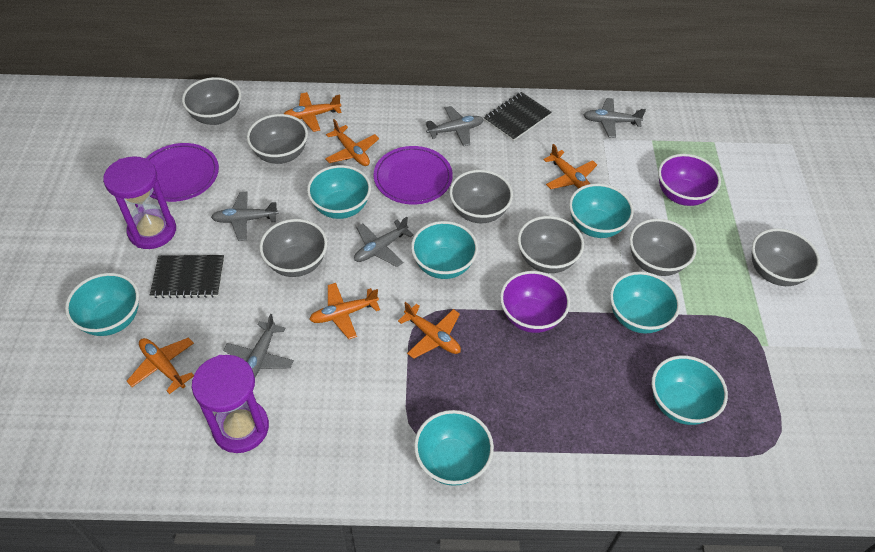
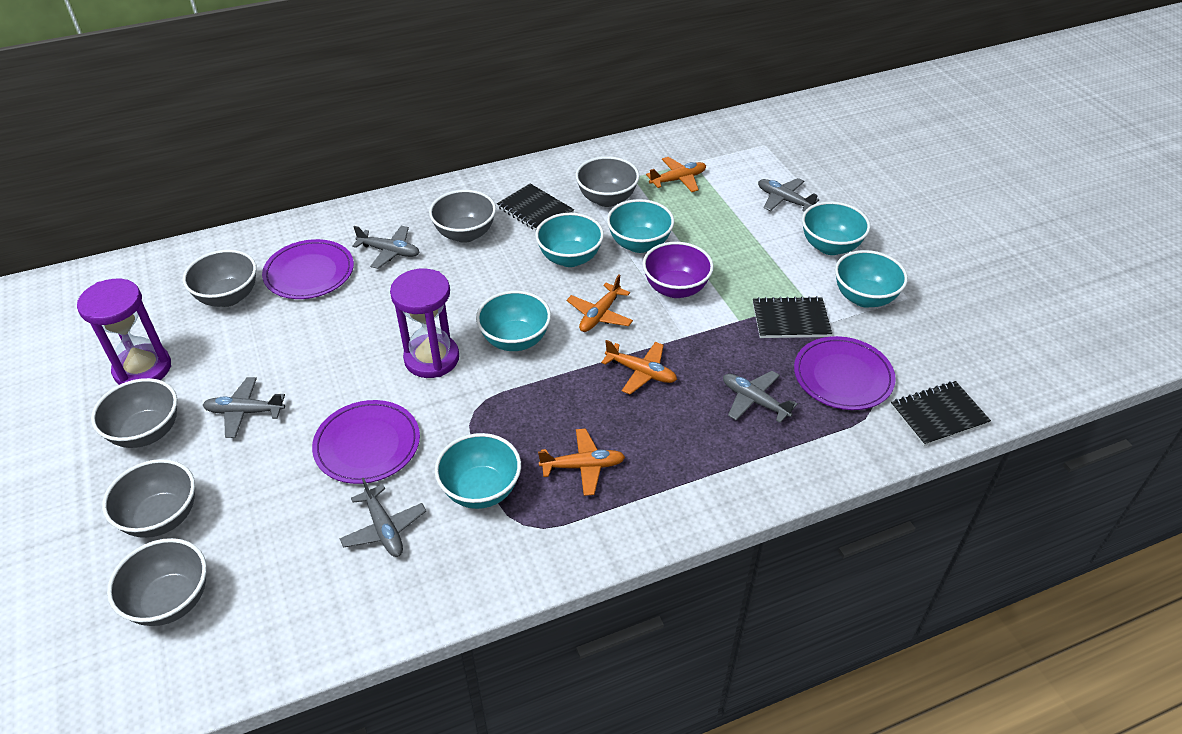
black notebook: [150,255,224,298] [484,92,552,141] = 2 -> [497,184,574,231] [753,296,832,338] [891,381,991,446] = 3
grey bowl: [182,77,241,125] [247,114,308,164] [259,219,327,277] [449,170,513,223] [518,216,584,273] [629,219,697,276] [752,228,820,286] = 7 -> [91,378,177,448] [102,459,195,538] [107,538,207,626] [183,250,257,307] [429,190,496,243] [575,156,640,207] = 6
orange plane: [127,337,194,394] [284,92,342,132] [309,283,380,339] [325,119,379,166] [398,302,461,359] [543,144,597,189] = 6 -> [538,428,625,496] [567,275,633,332] [601,340,677,394] [646,157,706,192] = 4
purple bowl: [500,271,570,333] [658,154,721,206] = 2 -> [642,242,714,298] = 1
purple plate: [145,143,219,202] [373,146,453,205] = 2 -> [262,239,354,299] [312,400,420,484] [794,336,896,410] = 3
turquoise bowl: [65,273,139,336] [307,165,371,219] [411,221,478,279] [414,410,494,486] [569,184,634,238] [610,272,680,334] [652,355,728,425] = 7 -> [435,433,521,509] [476,291,551,351] [535,213,604,267] [607,199,674,253] [802,201,870,255] [835,250,908,308] = 6

